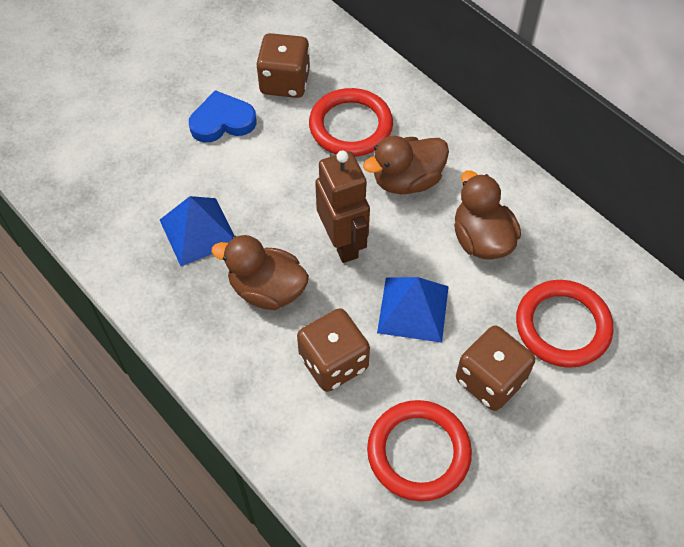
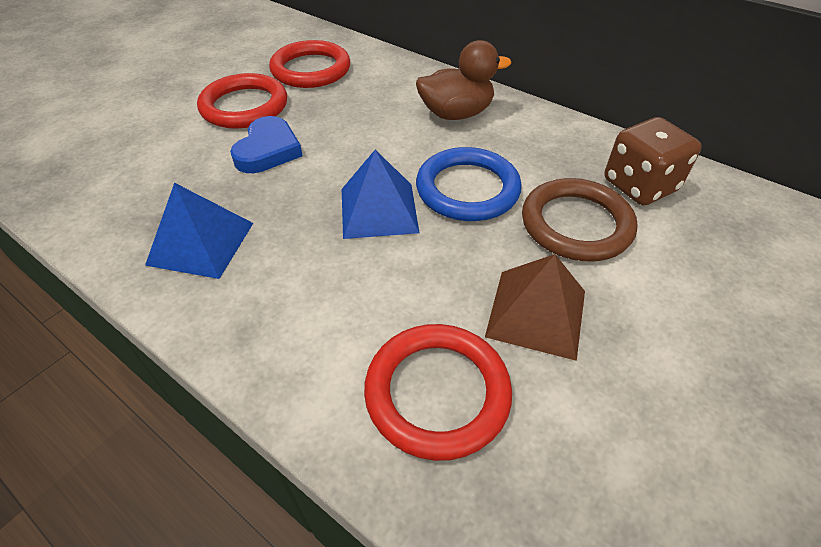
blue ring: none = 0 -> [416,147,522,221] = 1
brown dice: [256,33,310,98] [297,308,370,392] [456,325,535,411] = 3 -> [604,117,702,205] = 1
brown duck: [211,235,309,310] [363,136,449,194] [454,170,521,260] = 3 -> [416,40,511,120] = 1
brown pyramid: none = 0 -> [485,254,585,361] = 1
brown ring: none = 0 -> [522,178,638,261] = 1
brown robot: [315,151,370,263] = 1 -> none = 0

